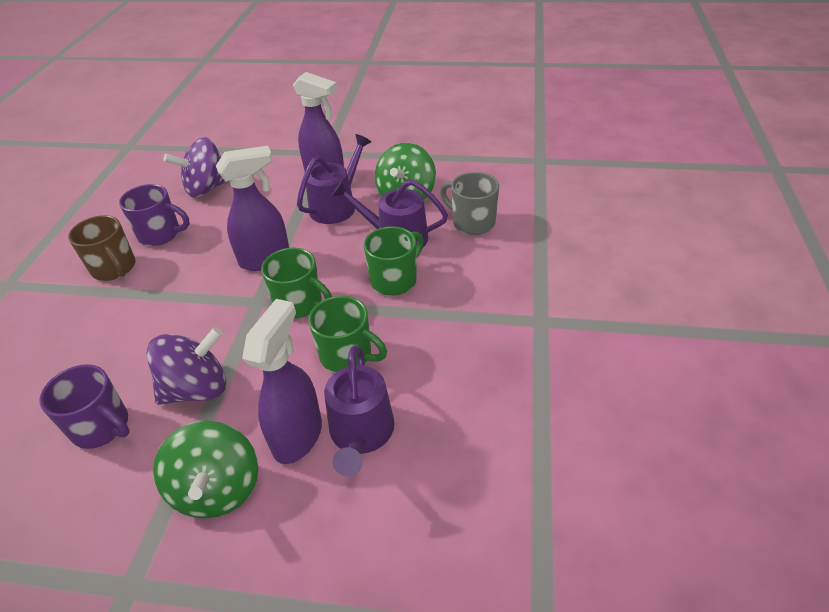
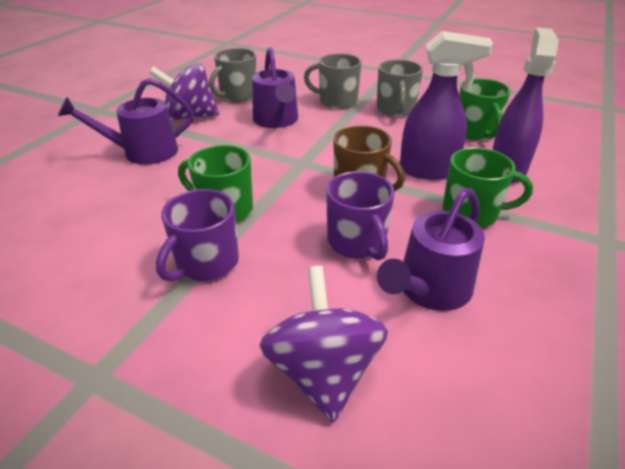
green spinning top: [153,421,258,519] [375,143,436,200] = 2 -> none = 0
grey mug: [440,172,499,235] = 1 -> [209,48,257,102] [304,53,362,109] [377,59,423,117] = 3
purple spray bottle: [216,146,289,271] [242,299,322,464] [293,72,344,171] = 3 -> [400,31,493,180] [492,27,559,183] = 2

